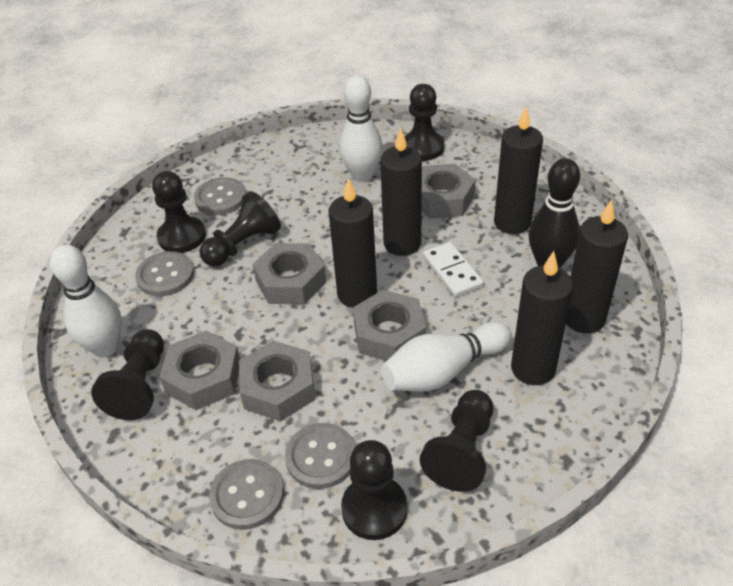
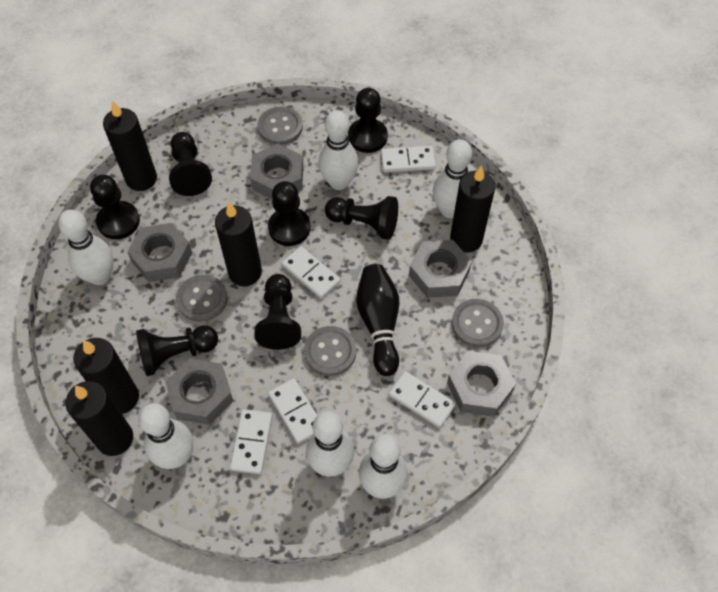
black pawn: [91,329,164,420] [152,171,206,253] [199,191,281,266] [341,440,407,540] [404,84,444,161] [420,390,493,492] = 6 -> [90,175,140,239] [136,325,218,376] [169,132,212,196] [254,274,301,350] [268,181,311,246] [325,196,398,240] [348,88,388,153] = 7
white bowling pin: [50,245,122,357] [339,75,383,182] [381,322,511,391] = 3 -> [58,210,114,285] [138,403,193,469] [306,411,354,477] [319,110,359,190] [359,434,408,499] [433,139,472,218] = 6
white domino: [423,242,484,297] = 1 -> [230,409,273,474] [268,378,317,444] [282,246,340,299] [381,146,436,172] [389,371,456,428] = 5

